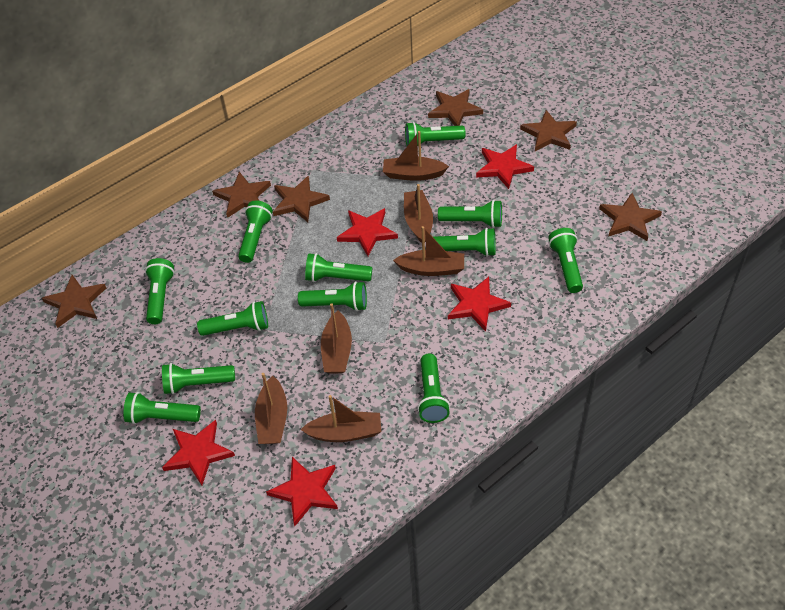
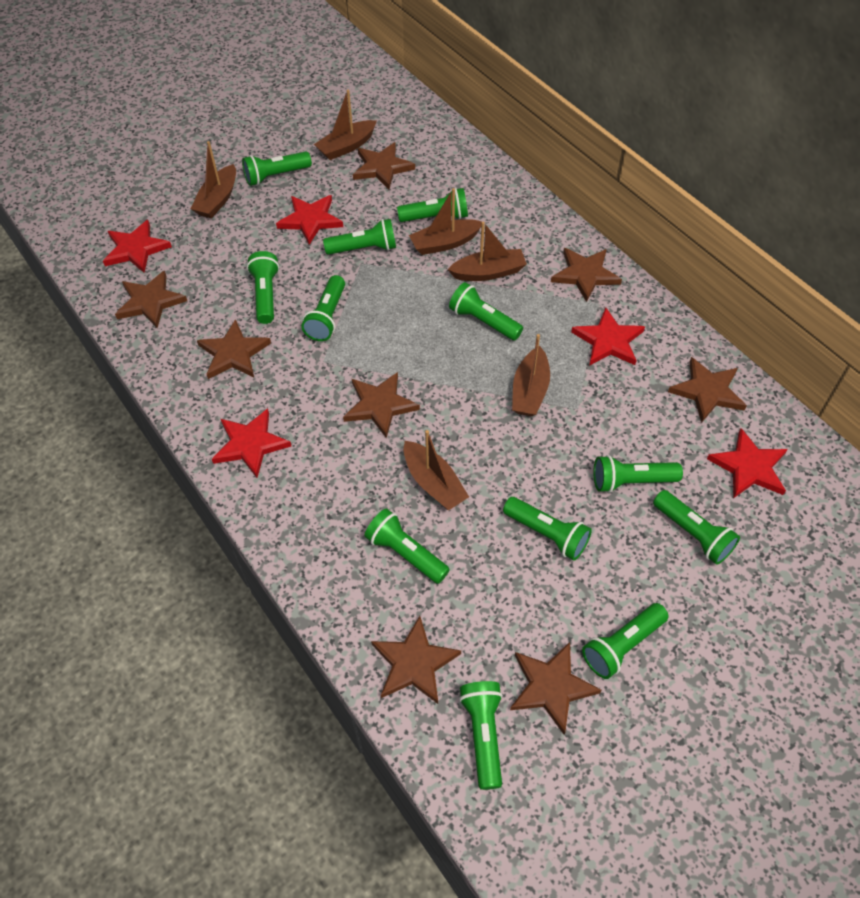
brown star: [42,275,106,328] [212,172,271,218] [273,176,330,222] [428,89,483,126] [520,110,577,151] [599,193,662,241] = 6 -> [115,271,187,328] [197,319,271,379] [343,372,420,438] [353,142,415,189] [371,616,461,704] [510,642,602,734] [551,248,622,302] [668,357,747,423] = 8

